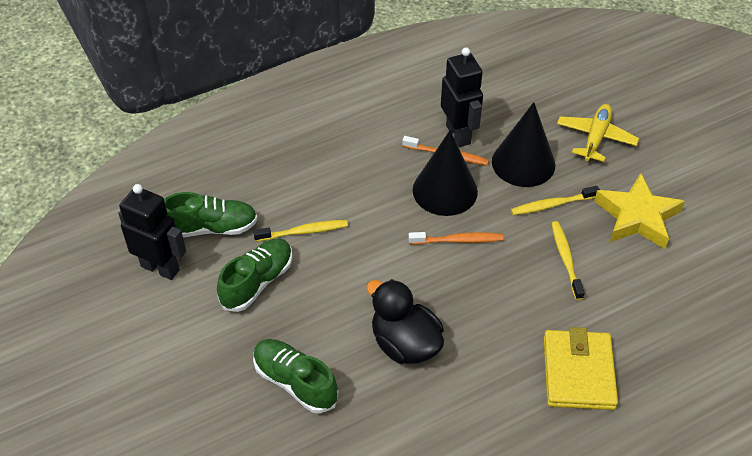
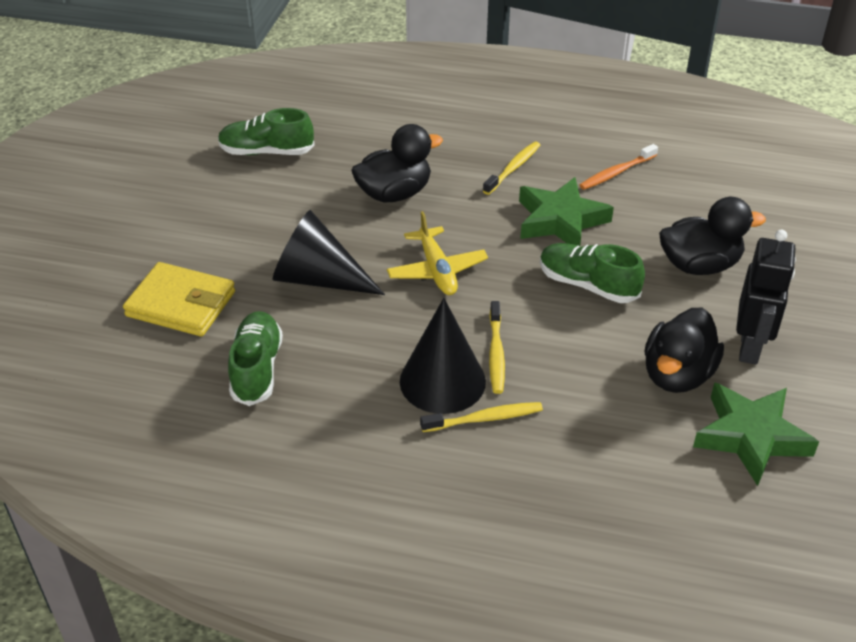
black duck: [366,279,444,364] = 1 -> [351,124,443,202] [644,308,724,393] [659,197,766,275] = 3
black robot: [118,184,186,280] [441,47,483,147] = 2 -> [736,229,796,365] = 1
green star: none = 0 -> [519,177,614,246] [693,382,819,486] = 2
orange toothbrush: [402,136,489,165] [408,232,503,245] = 2 -> [580,144,658,190] = 1
yellow star: [594,173,685,249] = 1 -> none = 0

